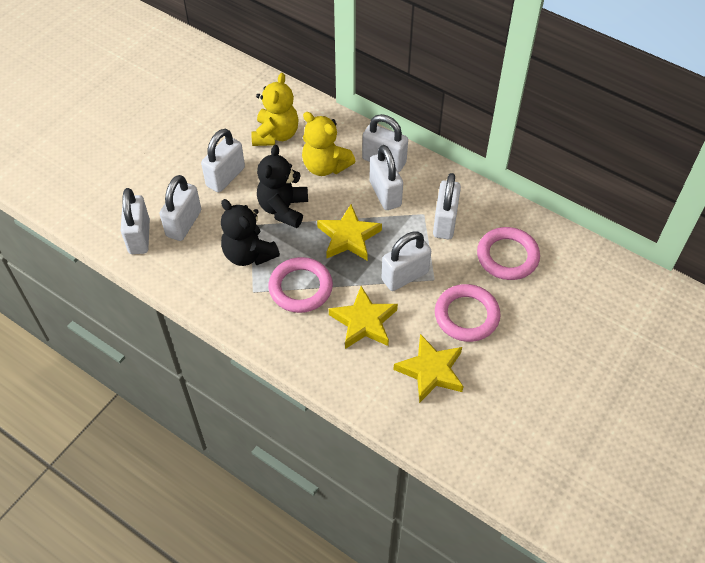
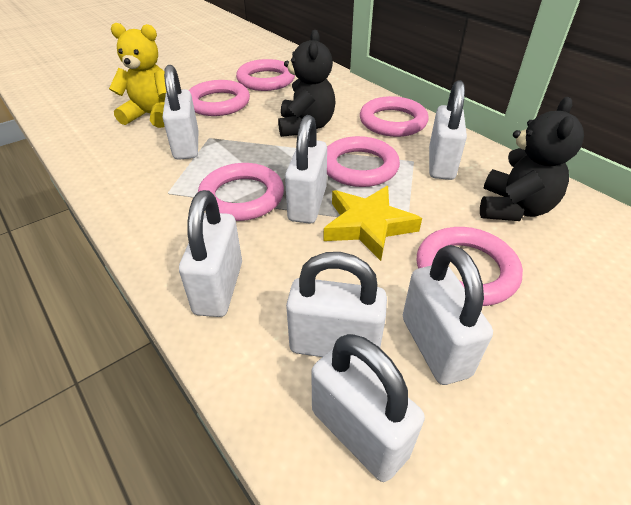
pink ring: [268,257,333,313] [435,284,501,342] [477,227,540,280] = 3 -> [189,80,250,116] [198,163,284,221] [236,59,295,91] [327,136,400,187] [360,96,429,137] [417,227,523,306] = 6
yellow star: [317,204,382,260] [329,286,398,349] [393,334,464,403] = 3 -> [323,186,422,261] = 1
yellow teddy bear: [251,73,299,146] [302,112,355,176] = 2 -> [109,23,166,128] = 1

